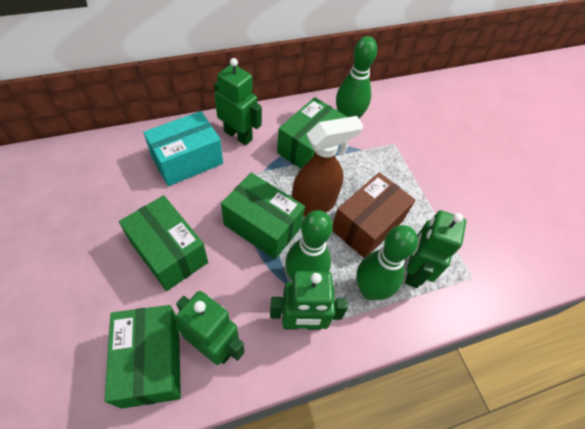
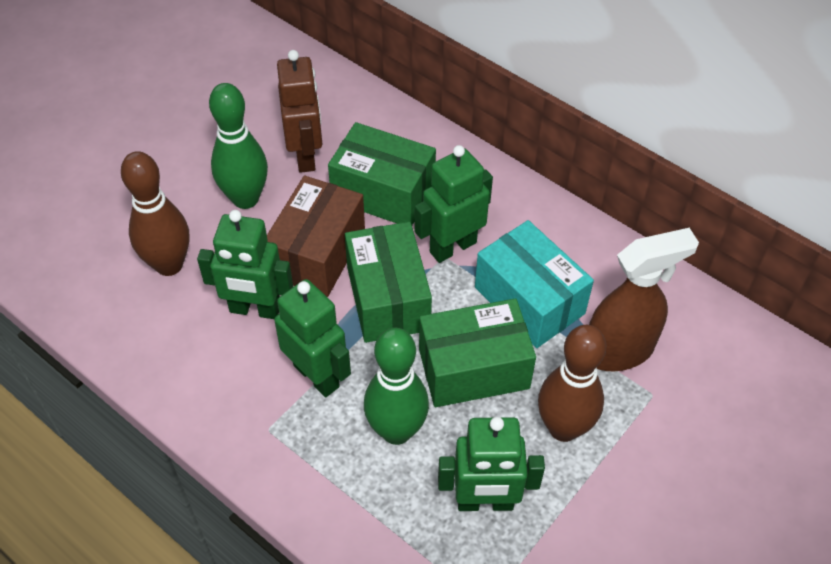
brown bowling pin: none = 0 -> [121,151,189,276] [538,325,606,442] = 2
brown robot: none = 0 -> [277,50,322,173] = 1
green bowling pin: [285,210,333,281] [336,36,377,119] [356,225,418,300] = 3 -> [209,83,268,209] [364,328,429,445] = 2
green box: [105,305,181,409] [119,195,208,291] [221,173,305,259] [277,97,347,169] = 4 -> [328,122,436,225] [345,222,432,343] [419,298,536,407] = 3

